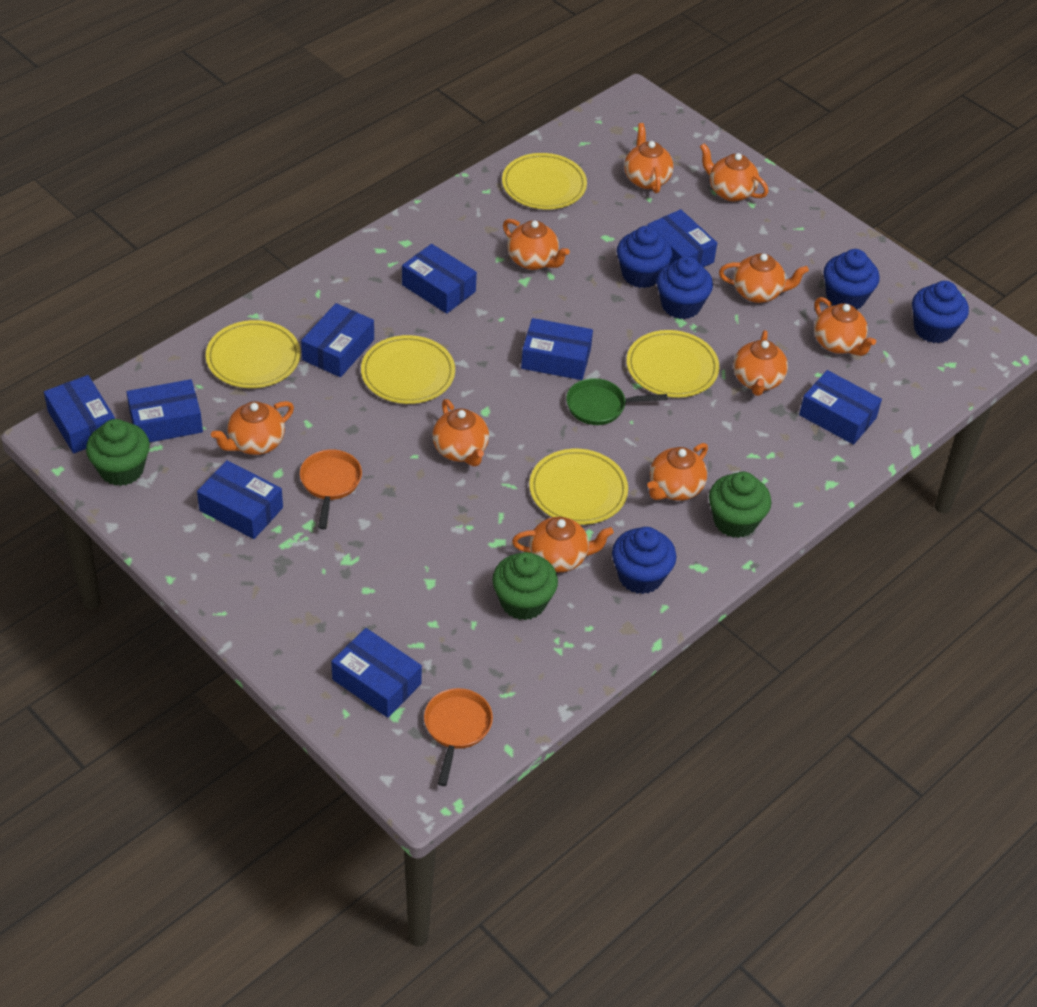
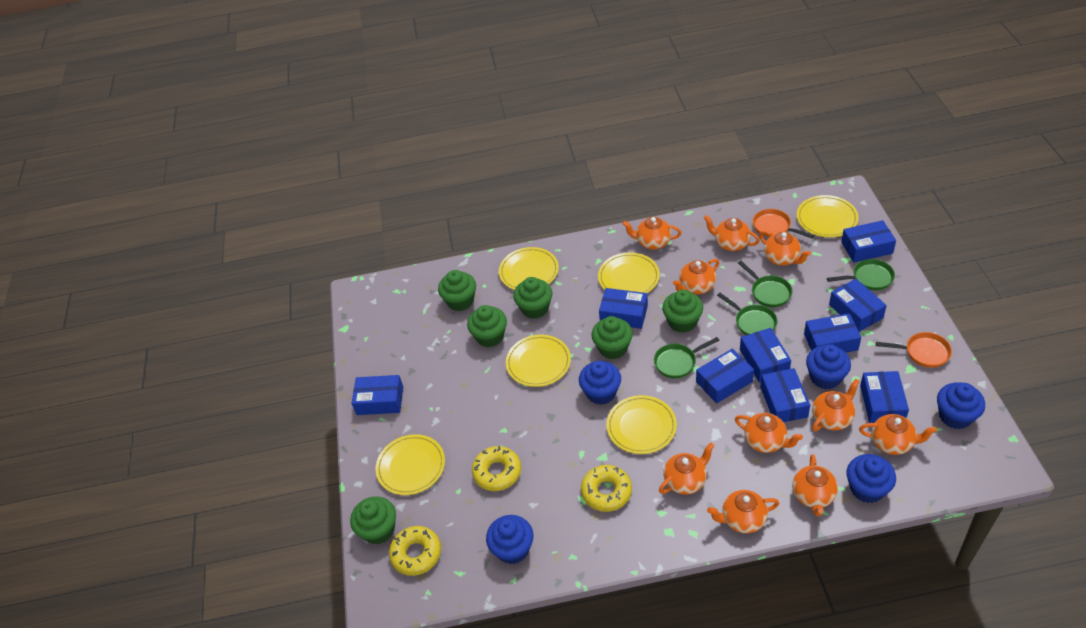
green cupcake: [86,419,150,486] [492,552,558,620] [709,472,771,538] = 3 -> [350,497,396,545] [438,270,476,311] [467,305,507,348] [513,277,552,319] [591,316,633,359] [662,290,703,333] = 6
green pan: [566,378,668,425] = 1 -> [654,337,720,378] [717,293,778,335] [738,261,792,307] [827,259,895,290] = 4
yellow donut: none = 0 -> [389,526,441,576] [472,446,521,491] [581,465,632,512] = 3
yellow plate: [206,320,301,388] [361,335,455,404] [502,153,587,209] [529,449,628,525] [627,330,719,398] = 5 -> [376,434,445,495] [499,247,559,290] [506,335,571,387] [598,252,660,293] [606,395,677,454] [797,195,859,237] = 6

